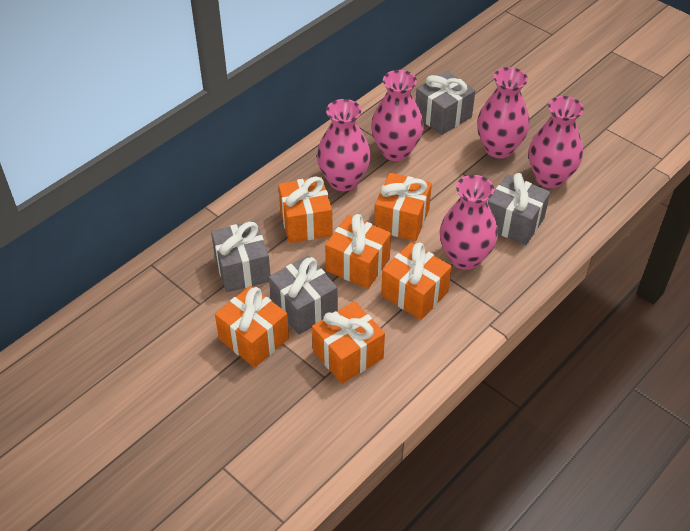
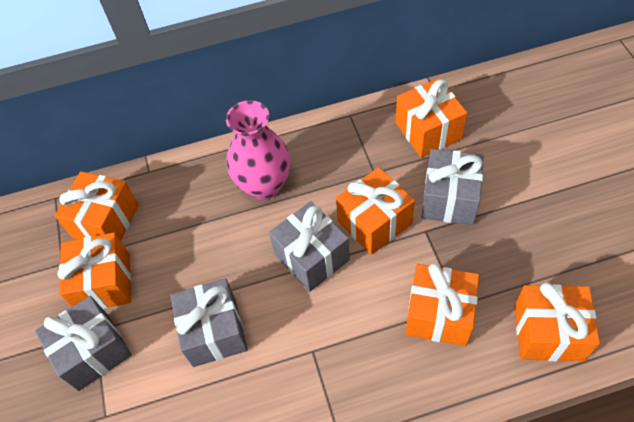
pink vase: [317,99,371,191] [371,70,424,161] [440,175,498,270] [477,67,530,158] [529,96,584,188] = 5 -> [226,100,291,200] = 1

